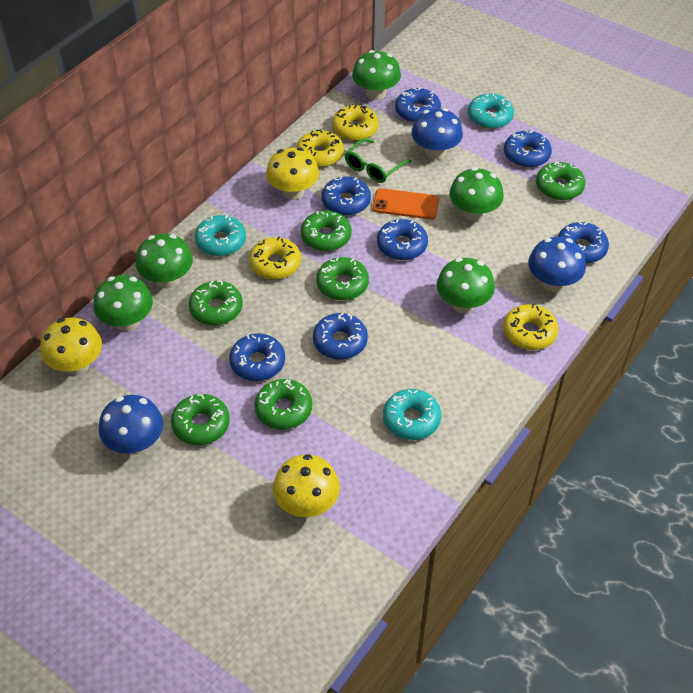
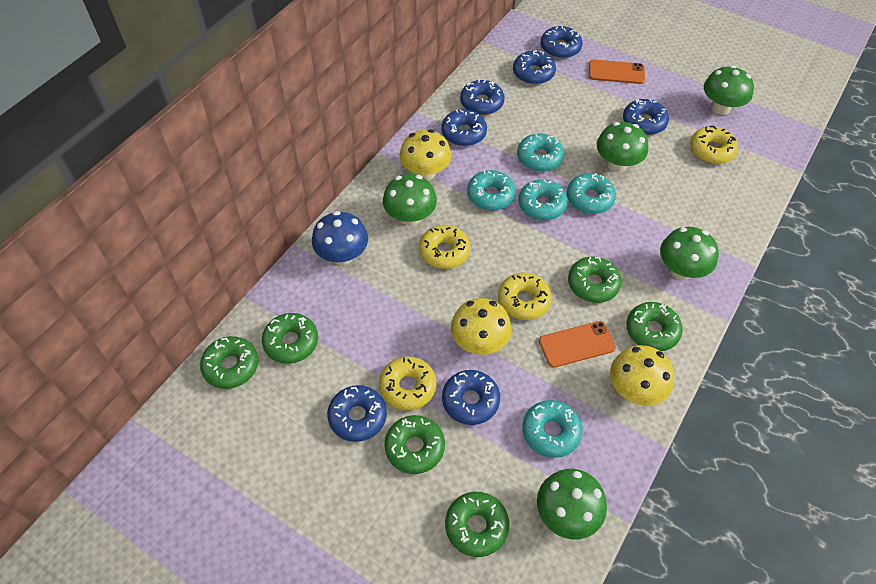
blue mushroom: [99,395,163,455] [411,108,463,159] [528,237,586,292] = 3 -> [312,211,368,265] = 1
green glasses: [345,138,411,183] = 1 -> none = 0
orange phone: [373,188,439,219] = 1 -> [539,321,616,368] [589,59,645,84] = 2
turquoise donut: [195,215,246,256] [383,389,441,440] [468,93,514,129] = 3 -> [467,170,516,211] [517,134,564,172] [519,179,568,220] [522,400,582,458] [567,173,616,214] = 5

